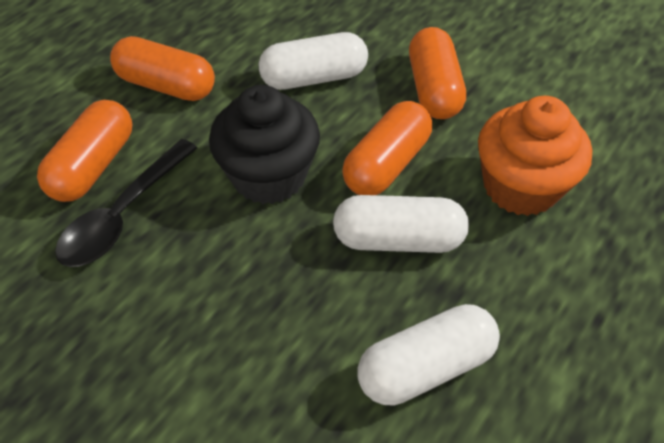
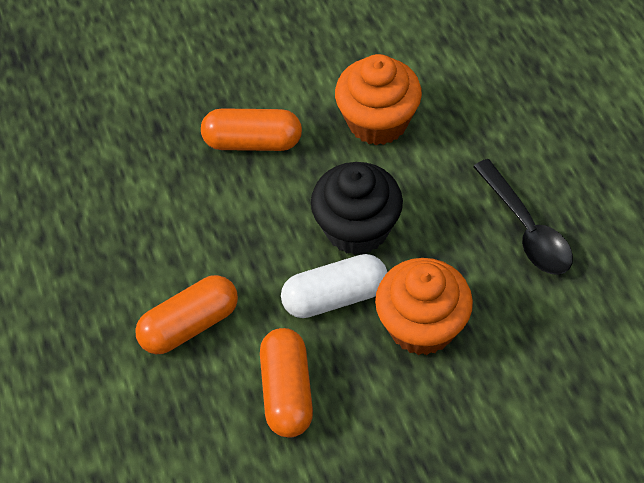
orange capsule: [37,100,132,202] [110,36,215,101] [342,101,432,195] [409,27,466,119] = 4 -> [135,275,238,354] [201,108,302,151] [260,328,313,438] = 3
orange cupcake: [478,96,592,216] = 1 -> [335,54,422,145] [375,258,473,355] = 2
white capsule: [259,32,368,90] [333,195,469,253] [358,304,500,406] = 3 -> [281,254,387,318] = 1

